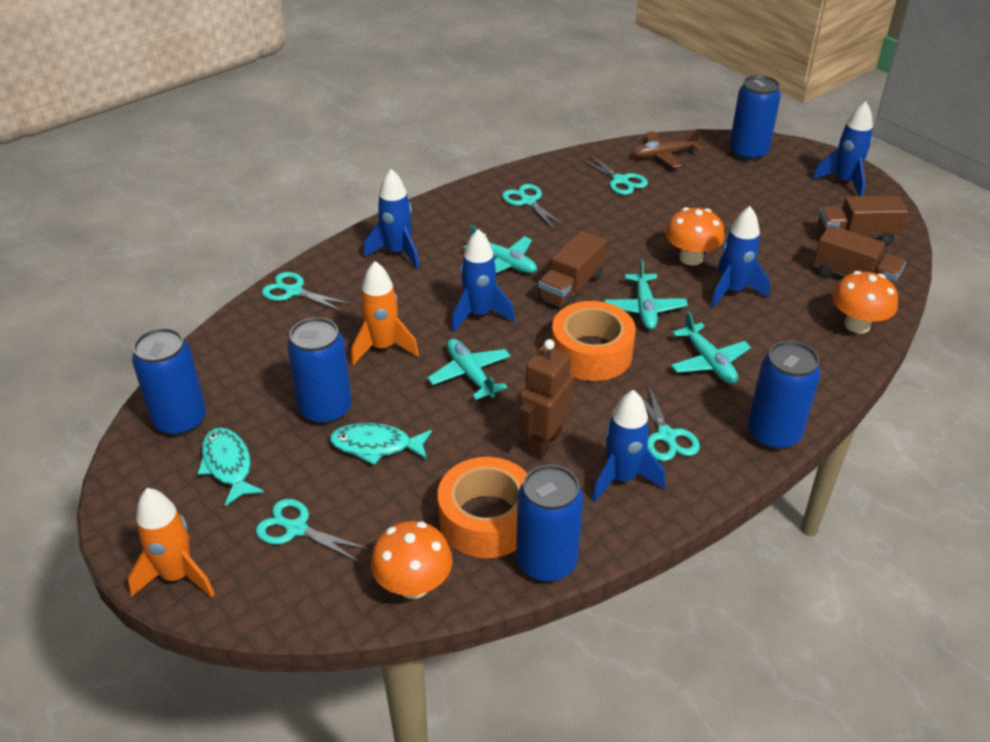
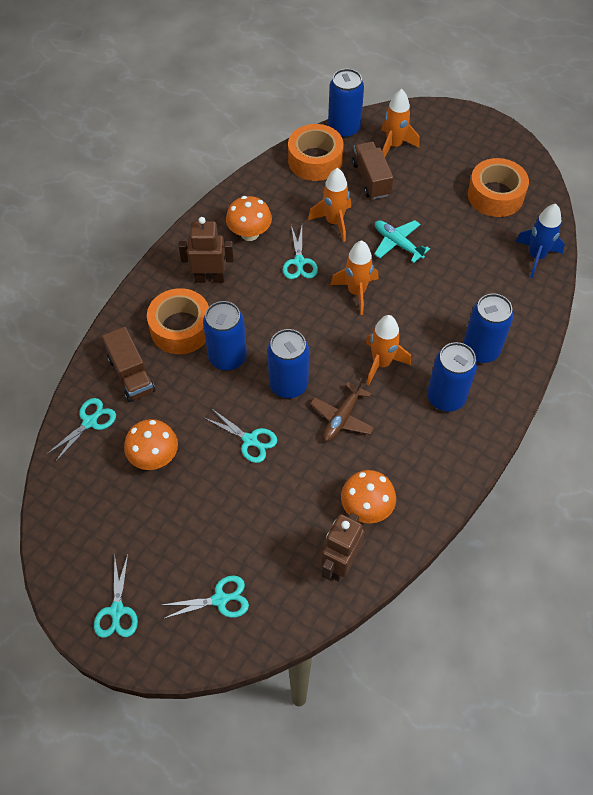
blue rocket: [363,169,419,269] [451,229,515,332] [592,390,665,503] [711,206,770,308] [812,101,873,196] = 5 -> [515,204,565,278] = 1
brown robot: [519,339,574,459] = 1 -> [179,217,234,283] [321,513,365,581] = 2
brown truck: [538,230,607,308] [813,225,906,286] [818,195,908,245] = 3 -> [102,327,155,402] [352,141,394,199] = 2
orange rocket: [128,488,215,597] [351,261,419,365] = 2 -> [308,168,351,242] [330,240,378,315] [366,315,411,386] [381,89,420,157] = 4
orange tape: [438,457,528,558] [552,301,636,381] = 2 -> [147,288,209,354] [288,124,344,181] [468,158,529,217] = 3
turquoise fish: [197,428,264,506] [330,423,432,465] = 2 -> none = 0
turquoise plane: [427,339,511,400] [463,225,537,273] [604,259,688,330] [671,311,751,384] = 4 -> [374,220,430,263] = 1

